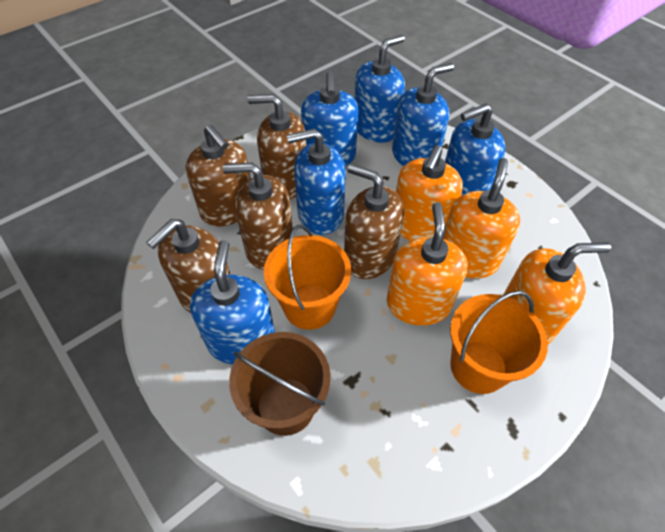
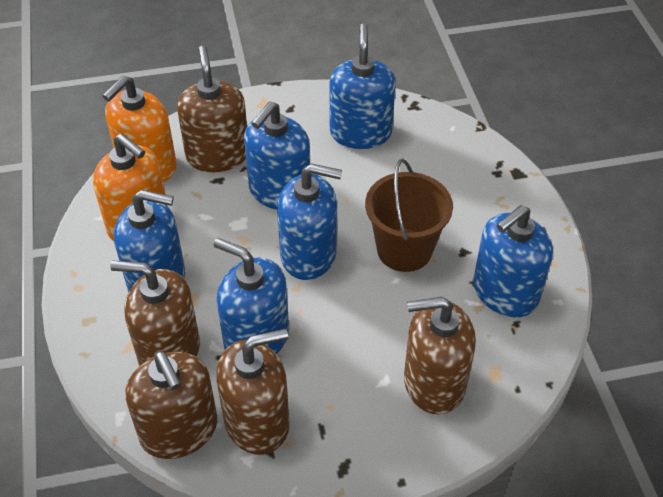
orange bucket: [264,225,351,330] [450,291,548,394] = 2 -> none = 0
orange soap dispenser: [387,202,468,326] [396,145,463,241] [444,158,520,279] [503,242,611,344] = 4 -> [93,133,168,241] [103,75,177,182] = 2

